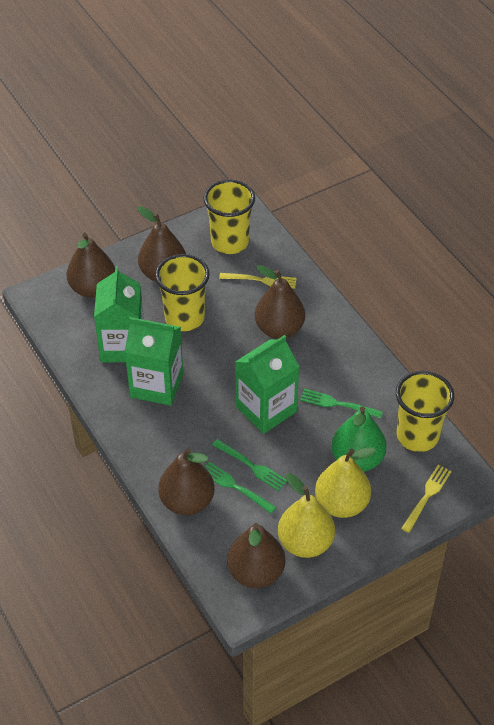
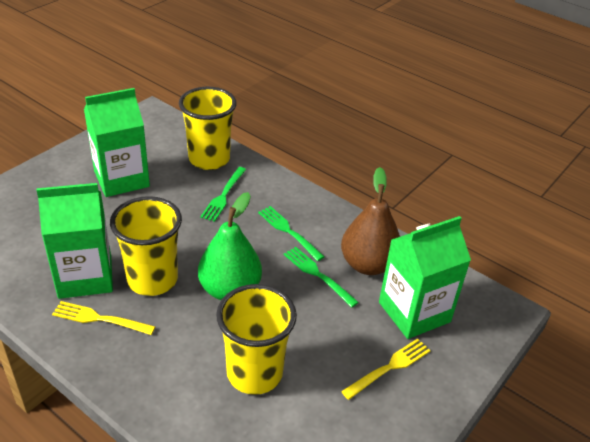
brown pear: [67,232,115,298] [138,206,186,282] [158,448,215,515] [227,523,285,588] [255,265,305,339] = 5 -> [341,167,400,275] = 1
yellow pear: [278,473,335,558] [315,447,376,518] = 2 -> none = 0

